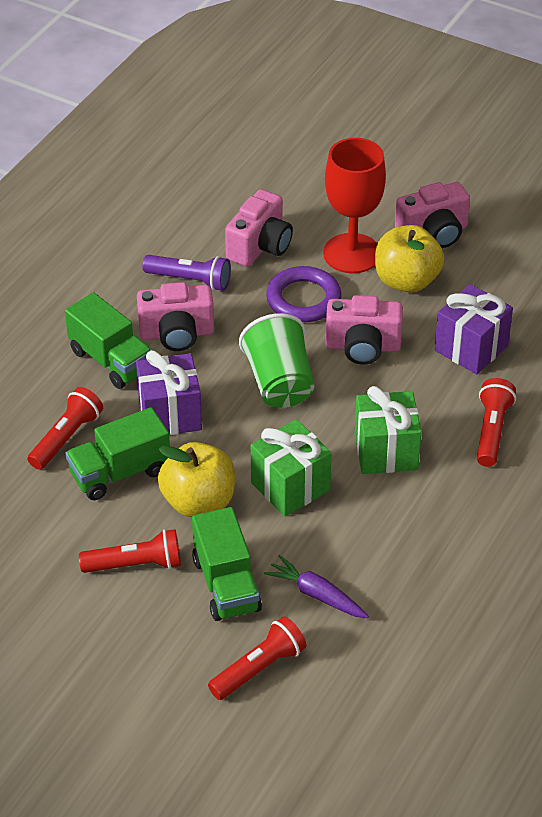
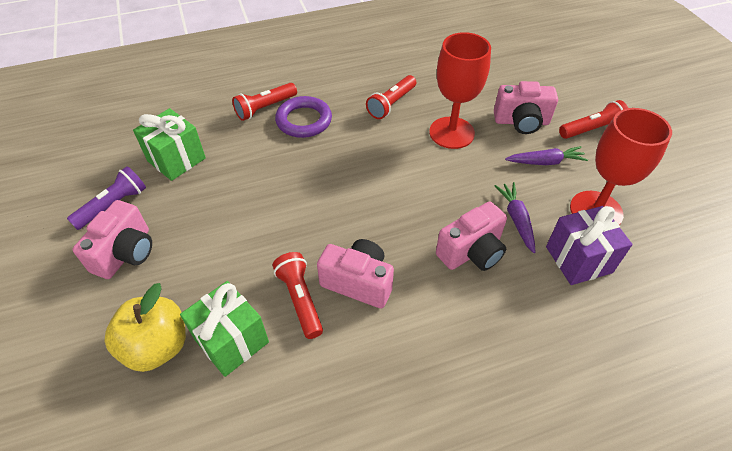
green cup: [239,313,314,408] = 1 -> none = 0
green truck: [65,292,152,389] [66,407,170,500] [192,507,262,621] = 3 -> none = 0
purple carrot: [264,555,369,618] = 1 -> [494,182,536,253] [505,146,588,165] = 2
purple gift: [136,350,202,435] [435,284,513,374] = 2 -> [546,206,633,285] = 1
red goblet: [323,138,386,273] = 1 -> [429,32,491,149] [570,108,672,225] = 2
yellow apple: [158,442,235,517] [375,225,444,292] = 2 -> [105,283,186,372] = 1

